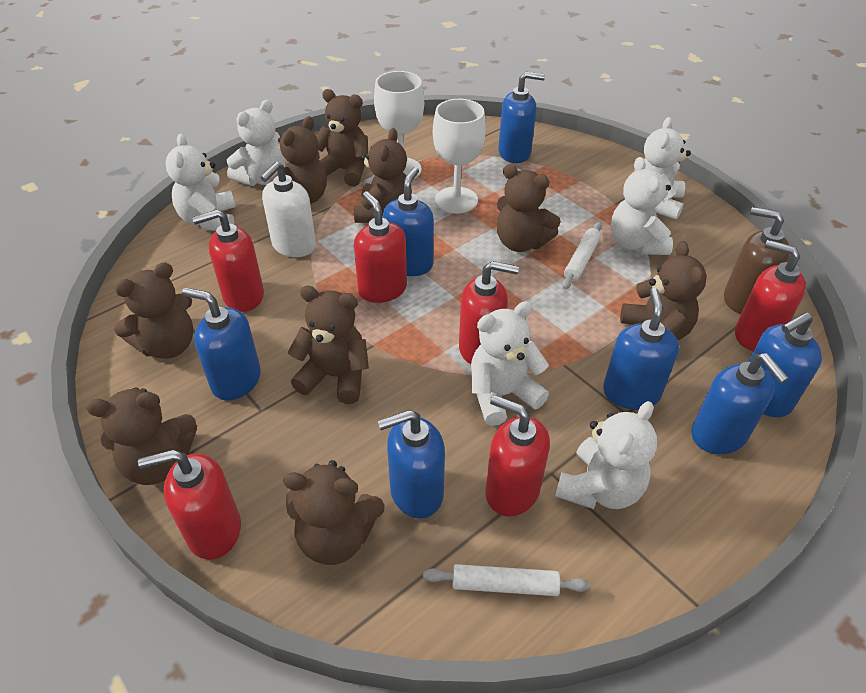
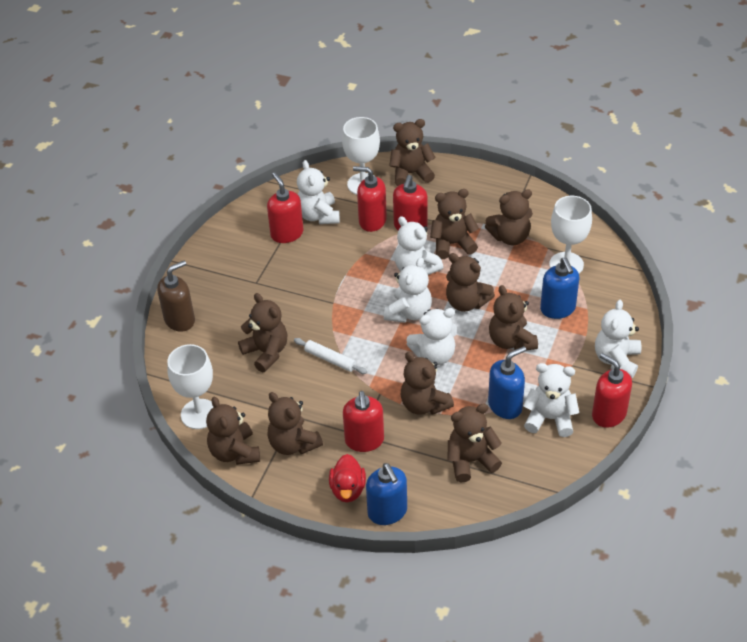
blue soap dispenser: [182,288,261,400] [378,410,445,519] [383,167,434,276] [498,72,545,163] [603,288,679,410] [691,353,789,454] [748,312,822,417] = 7 -> [366,463,407,525] [488,346,526,419] [540,258,579,319] = 3
brown teddy bear: [86,388,197,485] [114,263,193,359] [269,116,327,204] [283,460,385,565] [287,286,369,404] [316,89,368,186] [354,128,412,223] [497,164,561,252] [620,241,707,340] = 9 -> [206,396,260,465] [238,293,288,372] [267,392,323,455] [389,119,436,186] [401,352,454,415] [430,189,479,259] [446,253,495,312] [447,403,502,482] [485,189,533,245] [489,285,538,350] = 10
red duck: none = 0 -> [329,454,366,502] = 1
red soap dispenser: [138,450,241,560] [192,209,264,312] [354,191,407,303] [459,261,519,364] [485,395,550,517] [735,240,806,351] = 6 -> [267,172,303,243] [343,391,384,452] [353,166,387,232] [393,175,428,231] [592,353,632,428] = 5
white goblet: [374,71,424,179] [433,99,486,213] = 2 -> [167,344,213,429] [342,117,380,195] [549,196,592,274] = 3
white rolling pin: [423,564,590,596] [562,222,602,289] = 2 -> [294,338,367,374] = 1
white soap dispenser: [260,162,316,257] = 1 -> none = 0

